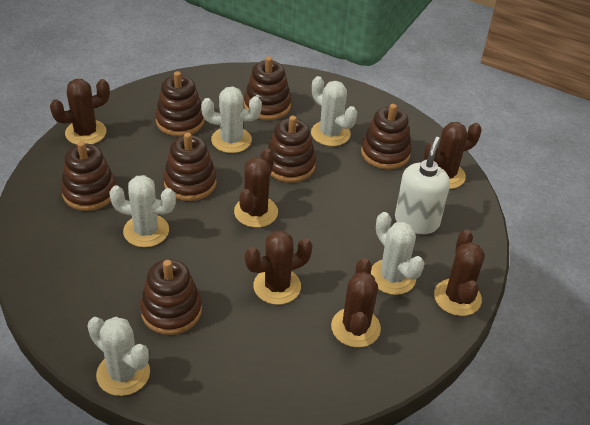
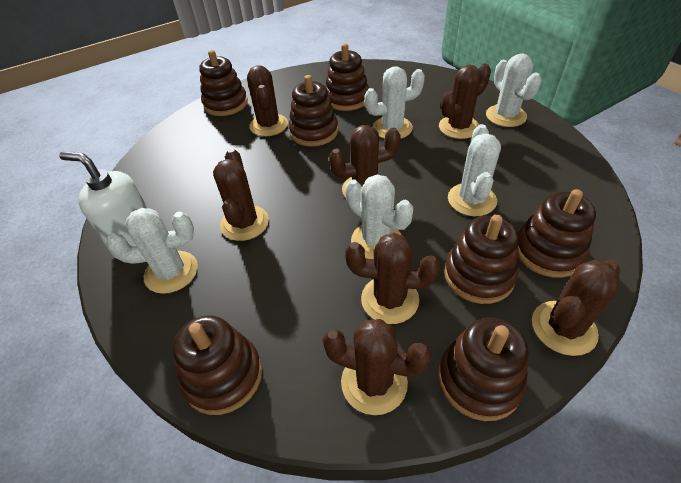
brown cactus: [50,79,110,145] [234,148,278,228] [245,231,313,305] [331,258,381,347] [424,122,481,189] [434,229,485,316] = 6 -> [213,148,269,241] [247,65,288,136] [323,319,432,415] [329,125,401,198] [345,233,440,324] [439,64,491,139] [532,260,620,356] = 7

